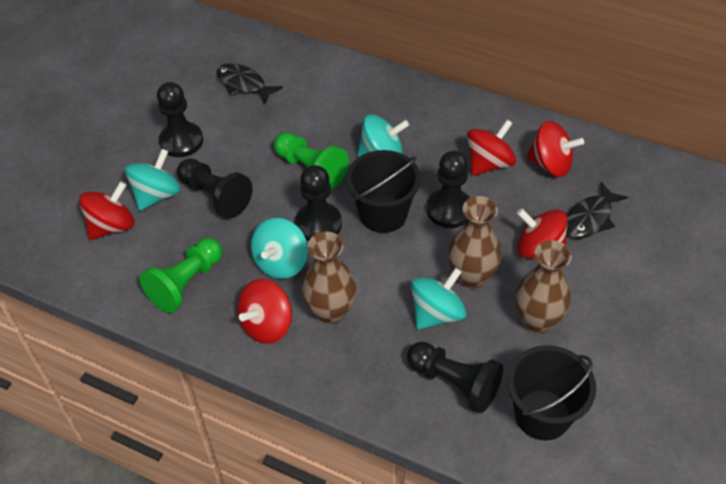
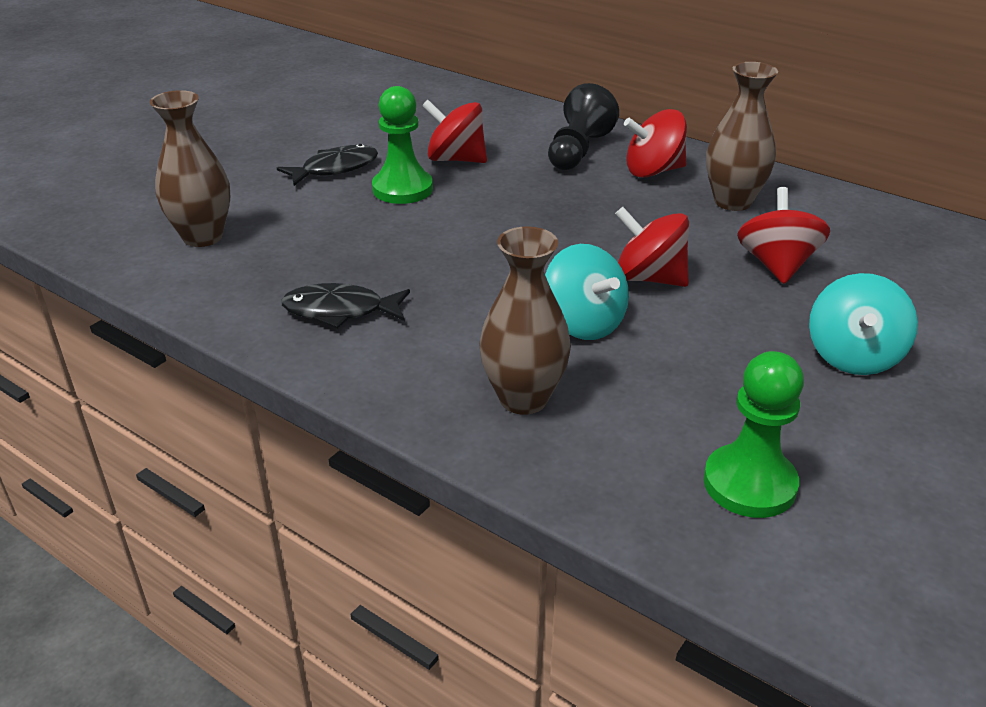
black bucket: [346,150,421,233] [507,345,596,441] = 2 -> none = 0
black pawn: [157,82,203,157] [177,158,253,218] [295,165,342,241] [407,342,503,413] [427,151,470,228] = 5 -> [548,83,619,170] = 1
red spinning top: [79,181,134,240] [237,279,292,344] [467,120,516,176] [517,209,568,258] [526,121,584,177] = 5 -> [422,100,487,163] [615,207,689,287] [624,109,687,178] [737,187,830,284] = 4
turquoise spinning top: [125,149,181,211] [251,218,308,279] [357,114,409,157] [411,268,466,330] = 4 -> [545,244,629,340] [809,273,918,375] = 2

